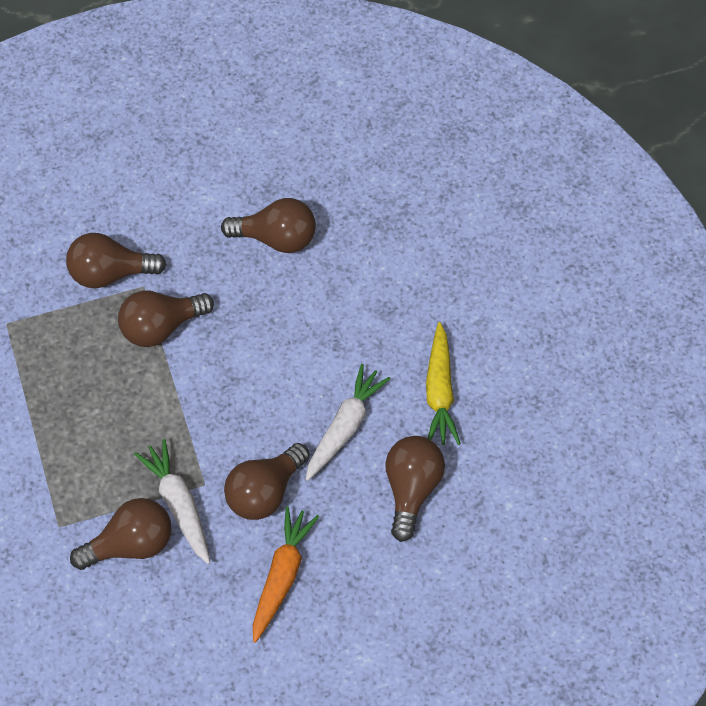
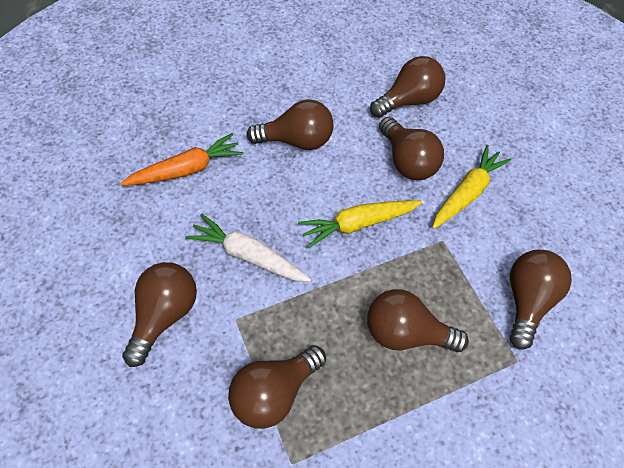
brown light bulb: [66,233,167,288] [70,498,172,570] [118,290,214,347] [221,198,316,253] [224,443,310,520] [385,436,445,542] = 6 -> [122,262,197,367] [228,345,326,429] [246,99,334,150] [367,289,469,352] [370,56,445,118] [379,117,444,180] [510,250,572,350] = 7
white carrot: [134,439,210,564] [305,364,391,481] = 2 -> [185,214,311,282] = 1
yellow carrot: [426,322,461,445] = 1 -> [298,200,422,248] [432,145,511,229] = 2

